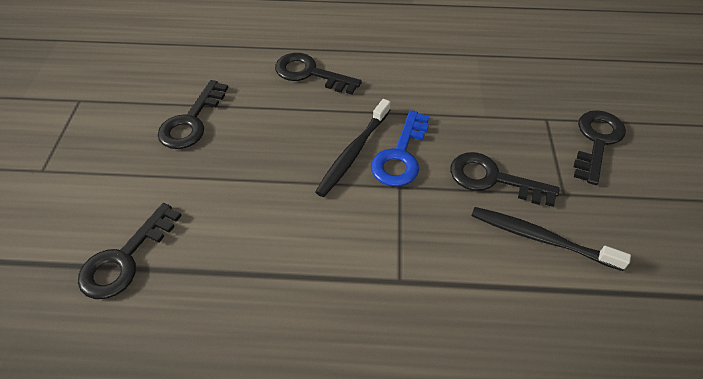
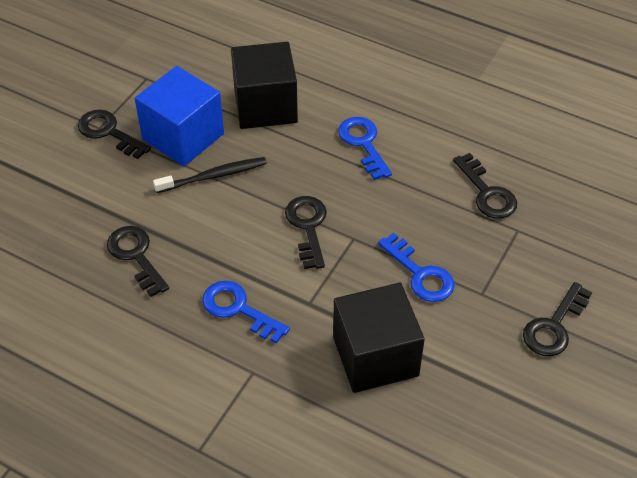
black cube: none = 0 -> [231,42,298,129] [333,283,425,393] = 2
black toothbrush: [315,99,391,197] [471,207,631,271] = 2 -> [153,157,267,193] = 1
blue cube: none = 0 -> [135,66,224,166] = 1
blue key: [371,110,429,187] = 1 -> [202,281,290,344] [338,117,392,180] [378,233,455,302] = 3

